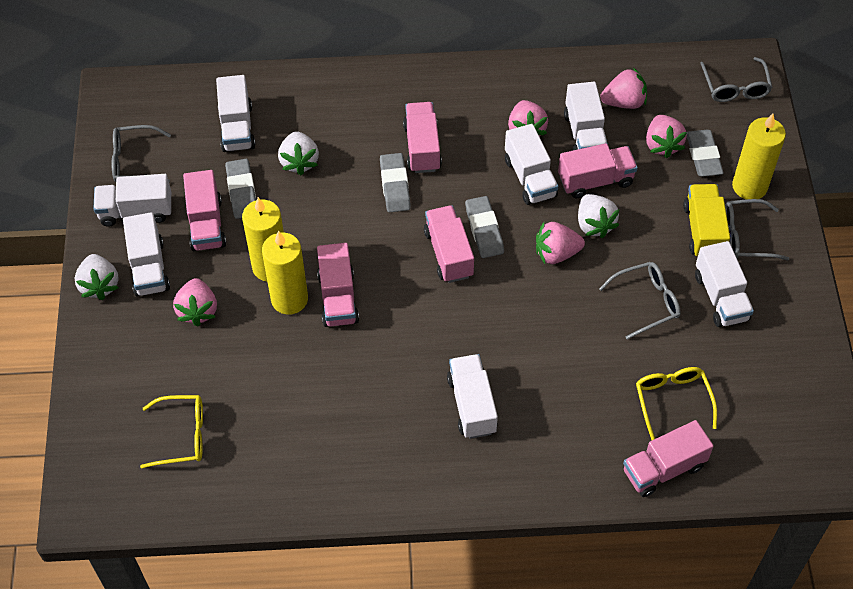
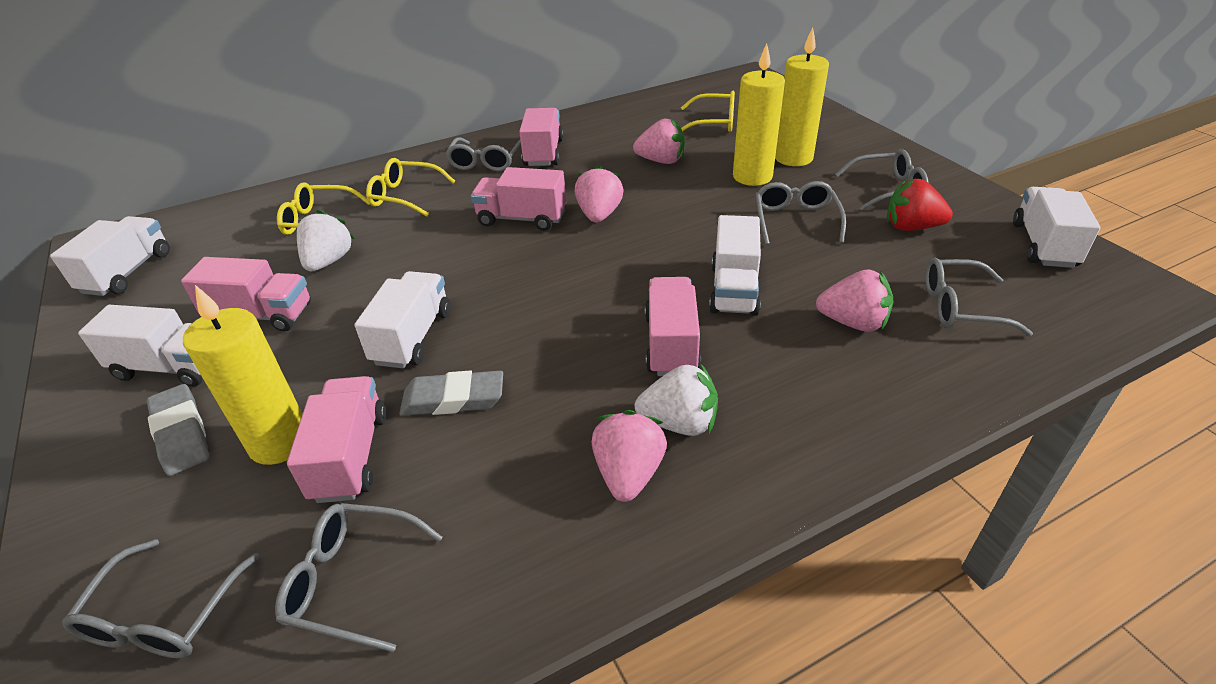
grey eraser: [225,159,256,219] [380,153,411,212] [465,196,504,258] [686,130,724,177] = 4 -> [147,384,210,476] [399,370,503,416] = 2
grey glasses: [111,125,171,183] [599,262,681,340] [700,57,772,102] [725,199,789,261] = 4 -> [62,539,260,658] [275,503,443,652] [445,137,521,171] [756,181,846,245] [835,149,929,211] [925,258,1033,336] = 6
pink strawberry: [173,278,217,326] [508,100,548,137] [536,222,585,264] [600,68,647,109] [646,115,687,158] = 5 -> [575,165,624,223] [592,410,667,502] [633,119,685,164] [816,269,893,332] = 4
pink truck: [183,170,226,251] [317,243,359,327] [403,102,442,173] [424,205,474,283] [558,143,638,198] [623,420,714,497] = 6 -> [181,257,311,332] [287,376,387,503] [471,167,566,231] [519,108,564,166] [645,277,701,376] = 5
red strawberry: none = 0 -> [887,179,953,231] = 1
white strawberry: [75,254,119,300] [278,132,319,175] [578,194,619,238] = 3 -> [297,210,354,271] [635,363,718,436] = 2
white truck: [93,174,171,227] [123,212,170,297] [216,75,255,152] [447,354,498,439] [505,124,558,205] [564,82,608,150] [695,241,754,327] = 7 -> [50,216,170,296] [78,305,203,387] [354,271,450,368] [709,215,761,316] [1013,187,1101,268] = 5
yellow glasses: [140,395,203,468] [636,367,717,440] = 2 -> [277,182,369,235] [366,158,455,217] [681,91,735,132] = 3
yellow truck: [683,184,730,256] = 1 -> none = 0

